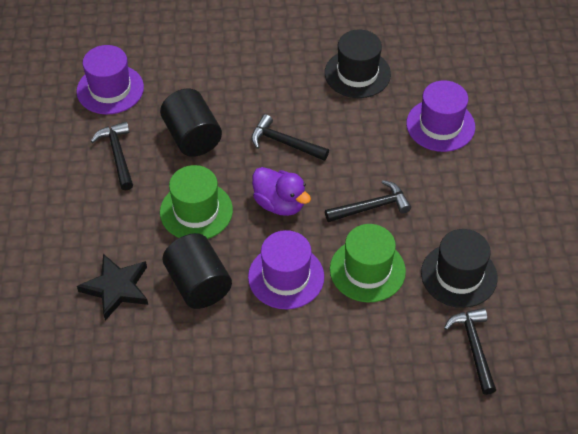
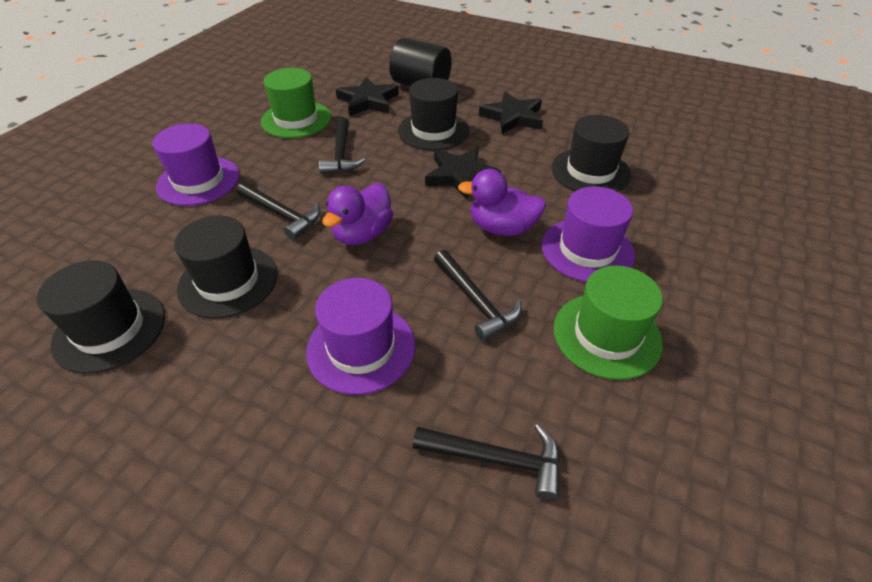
black cylinder: [160,89,222,157] [162,233,232,309] = 2 -> [389,38,452,86] = 1
black hat: [325,30,391,98] [421,229,498,308] = 2 -> [37,261,165,374] [174,216,278,319] [398,78,469,151] [551,115,631,192] = 4
black star: [77,254,148,320] = 1 -> [336,77,399,116] [425,147,501,200] [479,92,543,134] = 3
purple duck: [252,167,311,216] = 1 -> [322,183,393,245] [458,169,546,236] = 2

